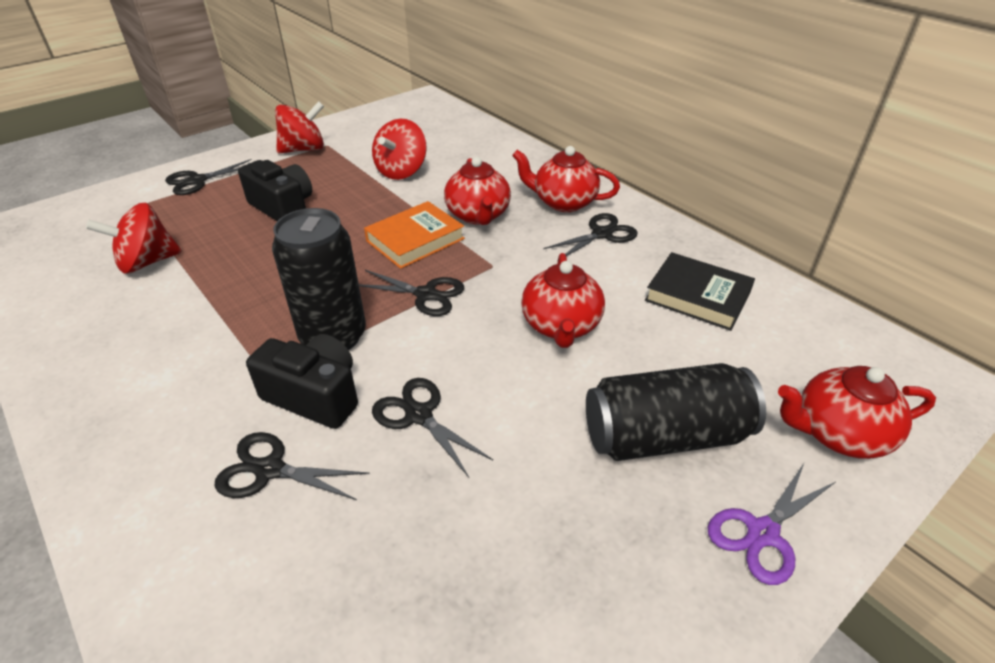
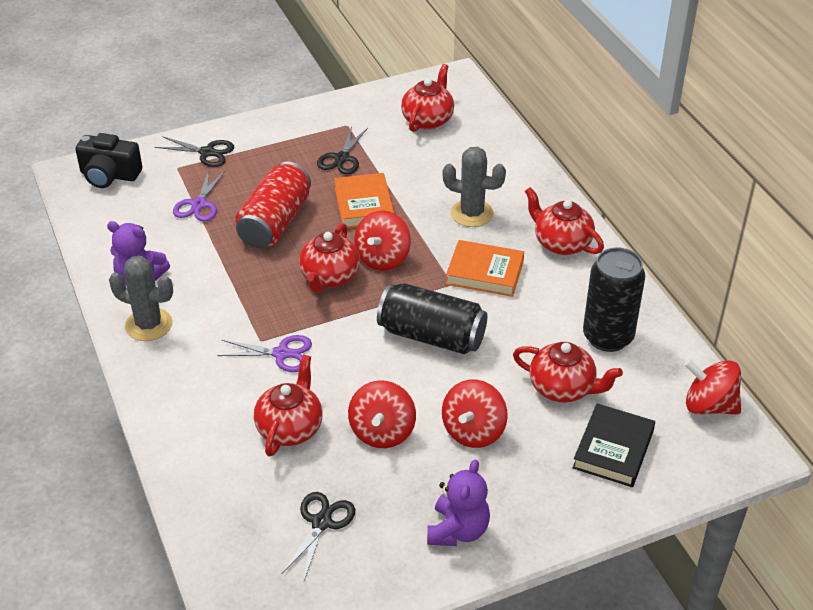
black camera: [238,160,312,221] [246,334,358,429] = 2 -> [75,133,142,188] = 1
black scissors: [165,159,252,195] [214,432,369,500] [359,270,464,316] [372,378,493,477] [543,213,638,256] = 5 -> [155,136,234,167] [281,492,355,580] [317,126,368,174] = 3
grey cactus: none = 0 -> [109,256,173,341] [443,147,506,227] = 2
orange book: [364,201,465,269] = 1 -> [334,173,394,228] [446,240,524,297] = 2
purple scissors: [708,463,835,585] = 1 -> [173,170,226,222] [218,335,312,372] = 2
purple teddy bear: none = 0 -> [107,221,170,286] [427,460,490,546] = 2
red can: none = 0 -> [235,162,311,248] = 1
red spinning top: [86,203,182,274] [275,101,324,154] [372,119,427,180] = 3 -> [348,381,416,448] [354,210,411,271] [442,380,508,448] [684,359,741,415] = 4
red teapot: [444,157,511,225] [512,146,620,212] [521,253,605,348] [778,366,936,459] = 4 -> [254,355,323,457] [299,223,360,293] [401,64,454,132] [513,342,623,403] [525,187,604,255] = 5

